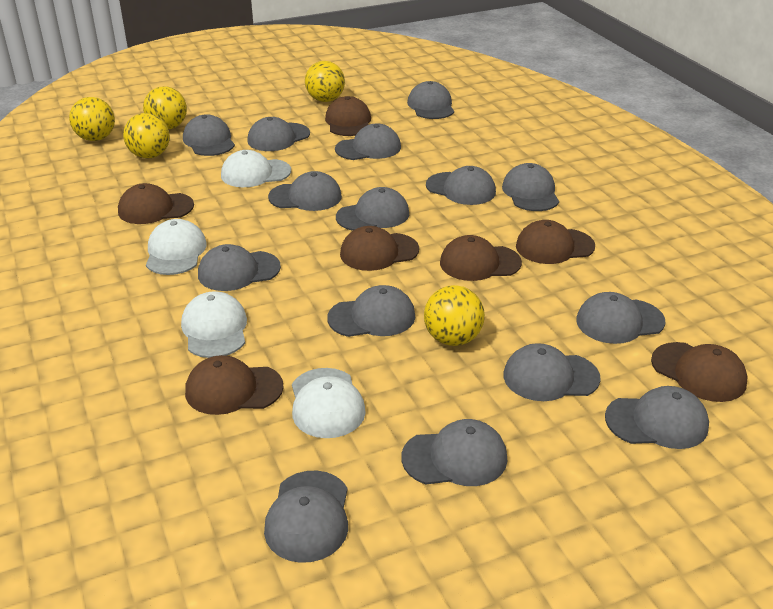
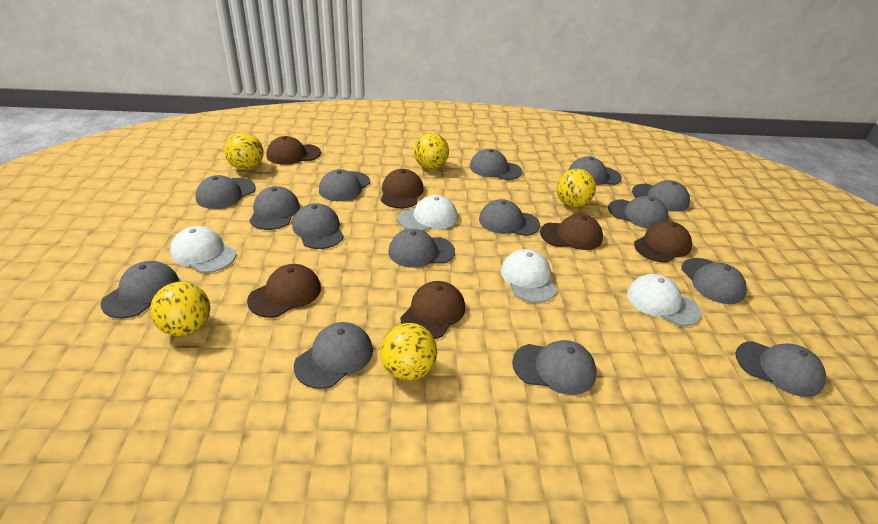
brown cap: [118,183,194,224] [185,355,284,415] [325,96,371,136] [340,226,419,271] [440,235,522,281] [516,220,595,264] [651,342,748,402] = 7 -> [247,264,321,318] [266,136,321,165] [381,169,424,208] [400,281,465,339] [540,214,603,250] [634,221,692,262] = 6

